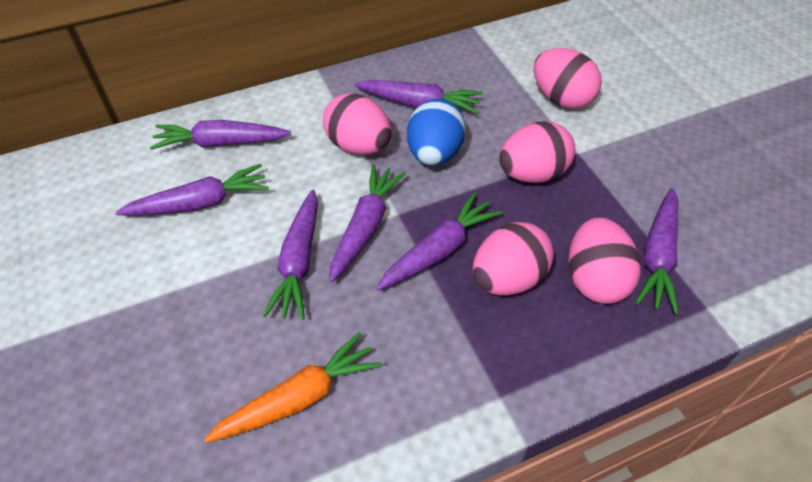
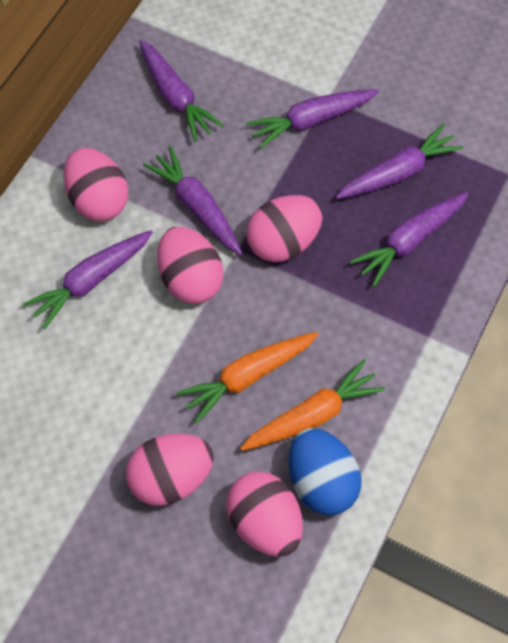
orange carrot: [204,332,381,443] = 1 -> [177,332,318,424] [240,360,385,451] = 2
purple carrot: [116,164,269,216] [150,120,291,150] [263,190,318,320] [329,164,406,283] [354,80,483,114] [376,192,502,290] [636,188,679,314] = 7 -> [23,230,153,329] [139,40,224,142] [143,146,242,255] [247,89,379,149] [336,124,464,199] [350,192,469,287] = 6

